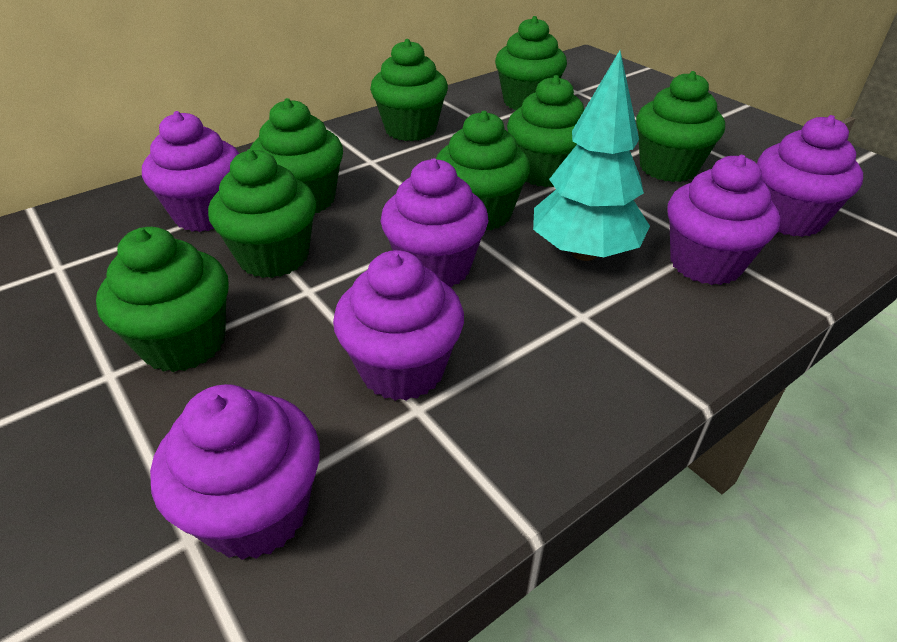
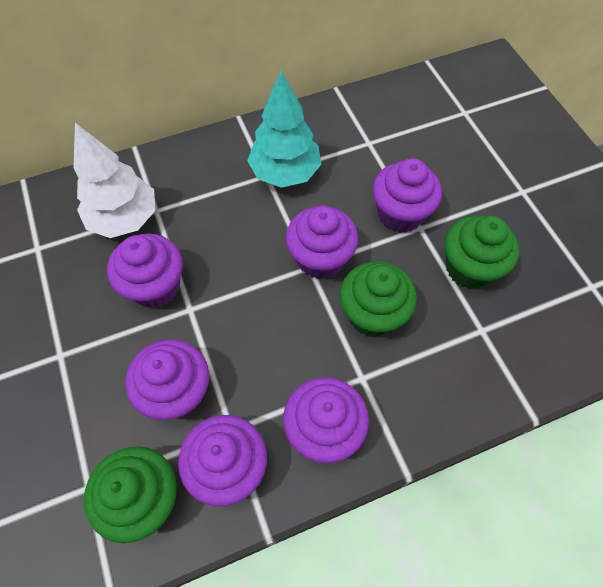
green cupcake: [96,227,229,372] [208,149,316,278] [250,98,343,213] [370,39,448,141] [436,111,530,230] [495,16,567,110] [507,75,584,187] [636,71,725,182] = 8 -> [84,446,177,543] [340,261,417,337] [445,215,519,289] = 3
white tree: none = 0 -> [74,123,155,238] = 1

